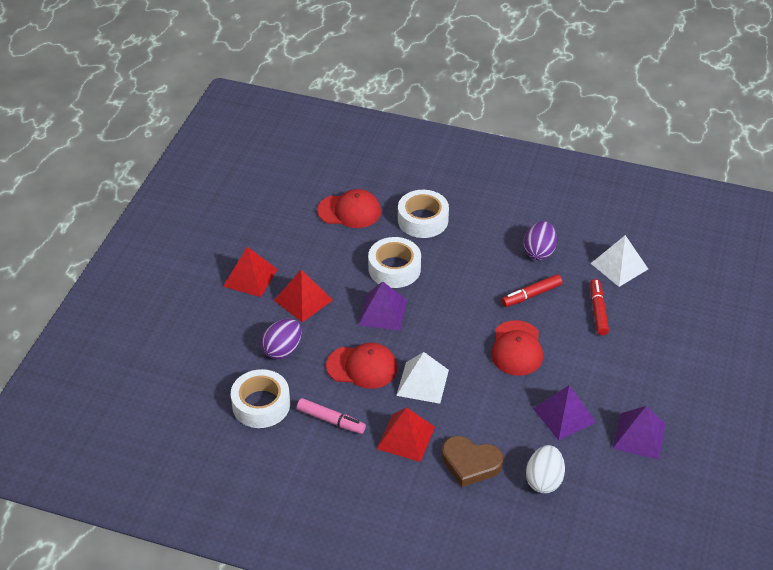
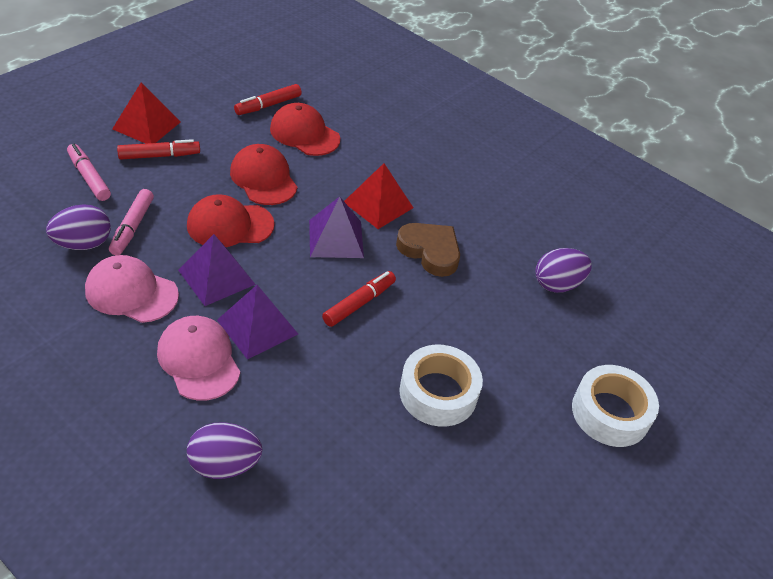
pink cap: none = 0 -> [85,255,179,323] [157,316,240,401] = 2
pink marker: [297,398,366,434] = 1 -> [67,143,111,201] [109,189,154,255] = 2
purple egg: [261,319,302,359] [524,221,557,260] = 2 -> [46,204,111,250] [187,423,262,479] [536,248,592,293] = 3
red marker: [501,274,562,307] [590,279,609,335] = 2 -> [117,139,200,160] [234,84,302,115] [322,271,396,327] = 3
red pyramid: [223,247,278,297] [274,269,333,322] [377,407,435,462] = 3 -> [112,82,181,144] [344,163,413,229] = 2
white egg: [526,445,565,493] = 1 -> none = 0
white pyramid: [396,352,449,404] [591,235,648,287] = 2 -> none = 0
white tape: [231,369,290,428] [368,237,421,288] [398,190,449,238] = 3 -> [399,345,483,427] [572,365,659,447] = 2

